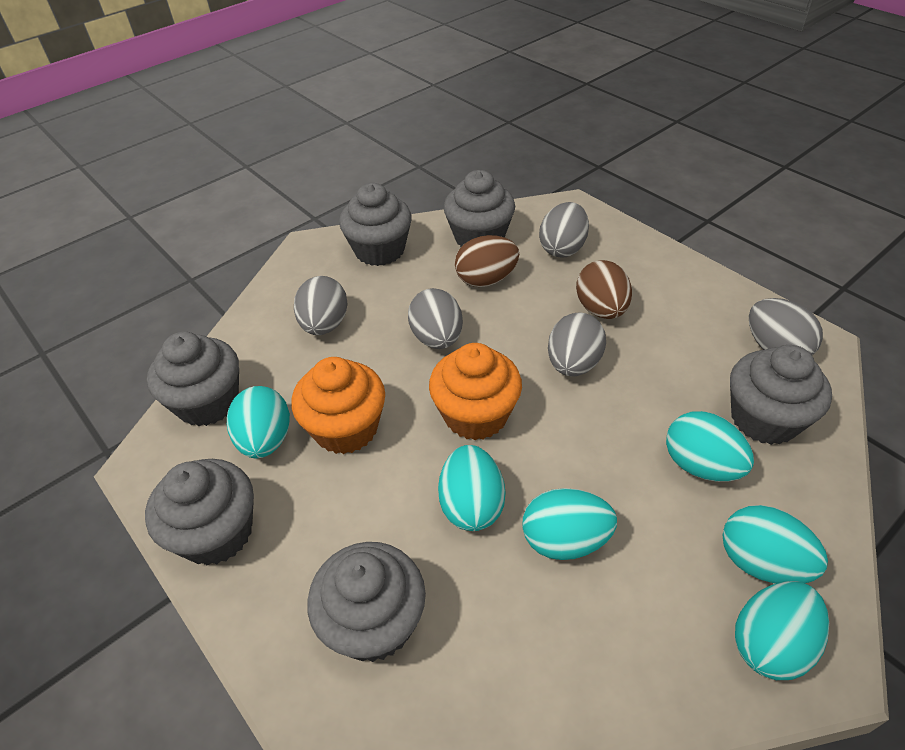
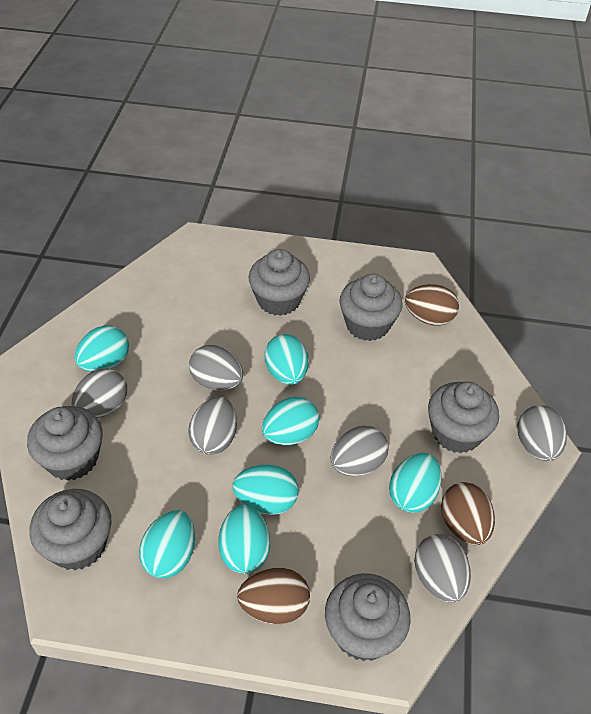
brown egg: [455,235,519,287] [576,260,632,319] = 2 -> [237,568,310,624] [405,284,459,326] [441,482,495,545] = 3
grey egg: [294,276,348,335] [408,288,463,349] [539,202,589,258] [548,312,606,377] [749,298,823,356] = 5 -> [71,368,127,418] [188,397,237,455] [189,345,243,391] [331,425,389,476] [414,534,471,602] [518,405,567,461] = 6
orange cupcake: [291,357,385,454] [429,343,522,440] = 2 -> none = 0
turquoise egg: [227,386,290,459] [438,445,506,531] [522,488,617,560] [666,411,754,482] [723,505,828,584] [735,581,829,680] = 6 -> [75,325,129,372] [139,510,195,578] [218,504,270,574] [233,465,298,515] [262,397,319,445] [265,334,309,385] [389,452,442,513] = 7

